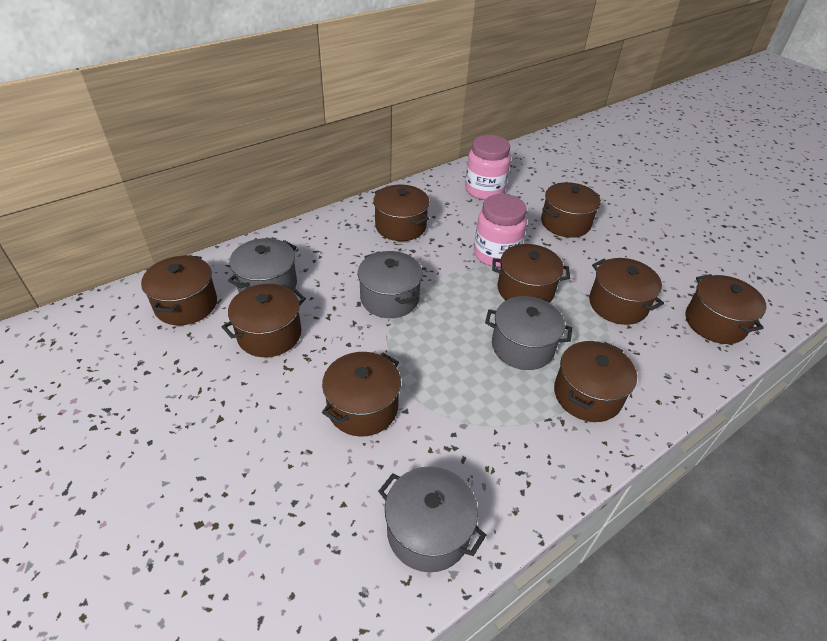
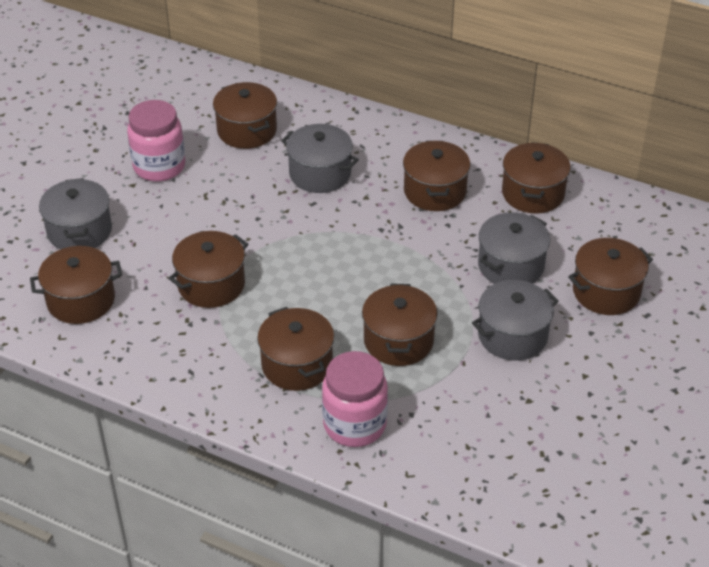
brown pot: [141,255,217,325] [222,284,306,357] [322,352,401,437] [373,185,430,241] [492,244,570,303] [541,182,601,238] [554,341,637,422] [589,258,664,325] [686,274,766,344] = 9 -> [30,246,122,324] [168,231,248,308] [213,82,277,149] [257,307,334,391] [362,284,438,366] [403,141,470,211] [502,142,571,214] [568,238,653,315] = 8

